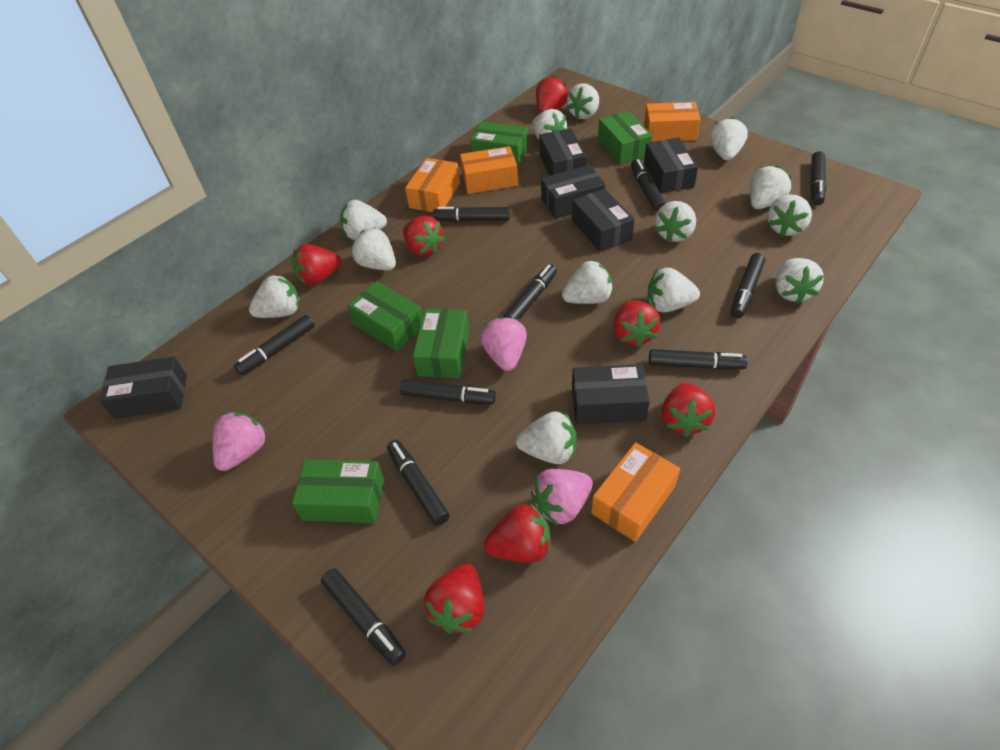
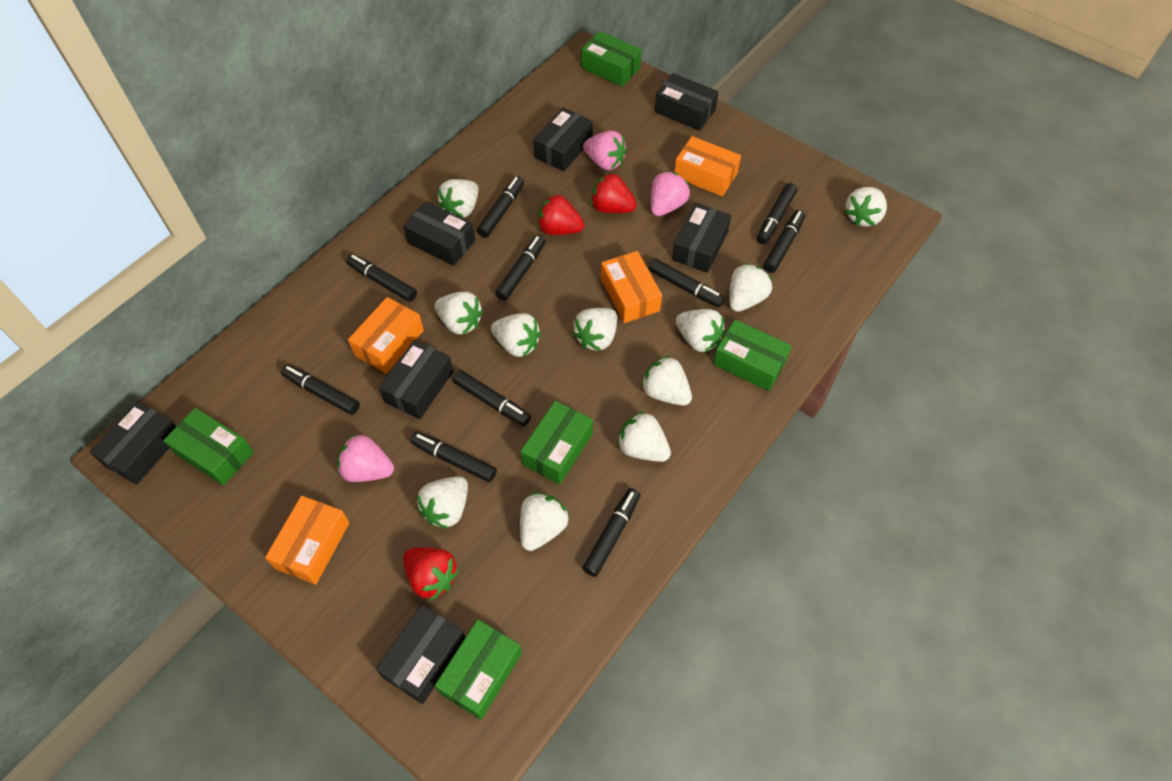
black box: [99,357,187,419] [539,129,587,176] [541,165,605,219] [572,189,635,252] [572,364,650,424] [644,138,698,193] = 6 -> [90,401,176,485] [376,605,465,704] [379,340,453,419] [403,201,475,266] [533,108,593,171] [655,73,718,131] [672,203,731,273] = 7
red strawberry: [292,244,342,286] [403,216,445,256] [424,563,484,634] [484,503,551,563] [536,76,568,113] [613,301,661,348] [662,383,715,437] = 7 -> [403,547,459,601] [538,194,584,235] [591,172,637,213] = 3
white strawberry: [249,274,299,318] [340,200,387,240] [351,228,396,270] [516,411,577,464] [532,109,567,140] [562,260,613,304] [566,83,599,119] [648,268,700,312] [655,201,696,242] [710,117,748,160] [750,166,792,209] [767,195,812,236] [776,258,824,304] = 13 -> [417,476,468,529] [435,292,483,334] [438,179,478,218] [491,313,541,357] [520,493,569,551] [573,308,617,351] [617,411,671,462] [641,356,692,406] [676,309,725,353] [729,263,772,312] [845,187,887,226] = 11

